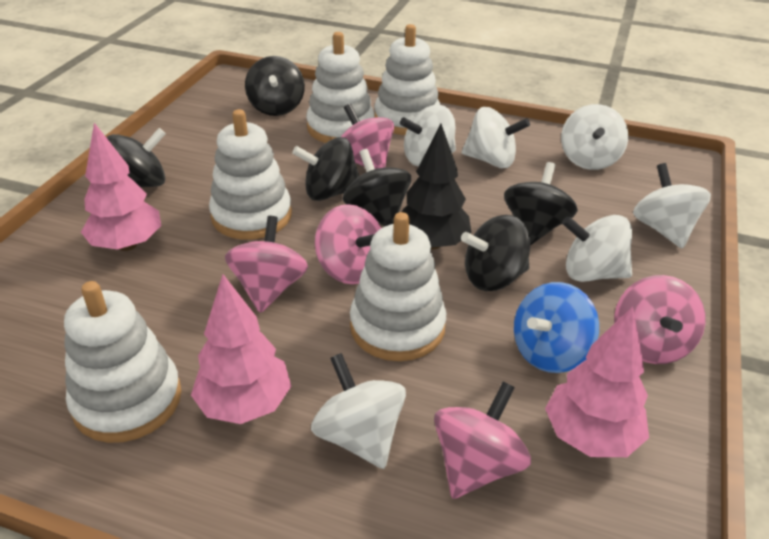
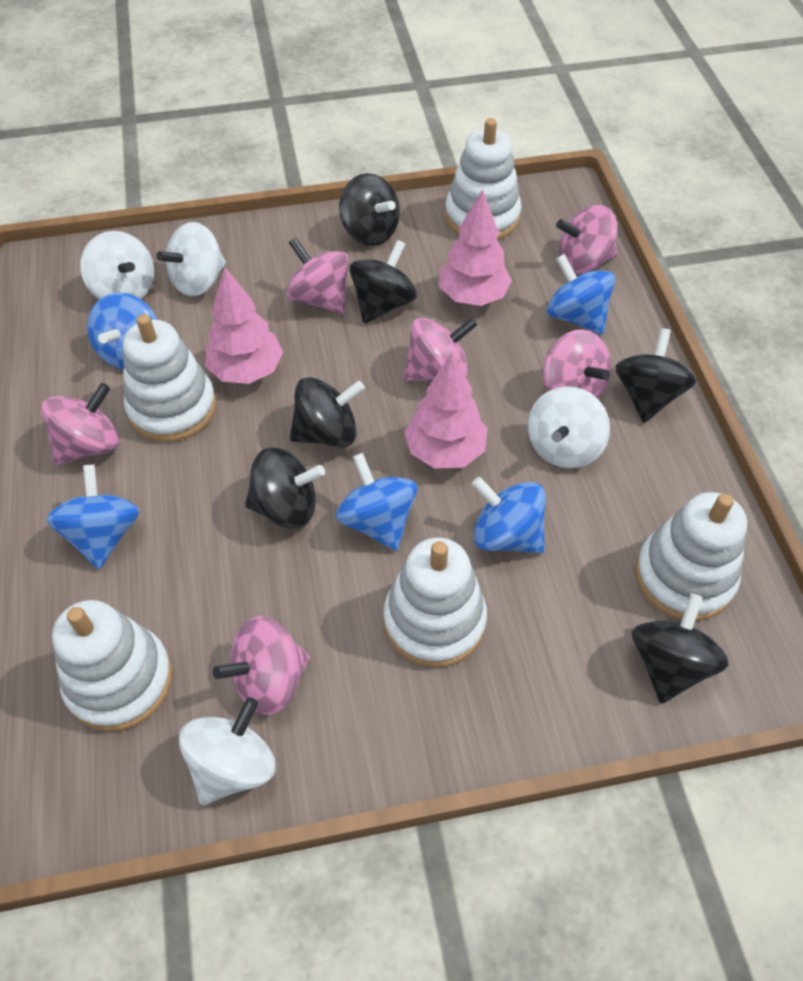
black tree: [402,124,471,249] = 1 -> none = 0
blue spinning top: [514,282,599,373] = 1 -> [46,464,140,569] [87,292,157,370] [335,453,417,551] [472,477,546,554] [547,254,615,335] = 5
pink spinning top: [225,216,308,313] [315,204,381,284] [341,104,394,169] [434,382,531,499] [614,275,706,364] = 5 -> [41,383,119,465] [213,616,310,715] [286,237,349,314] [404,317,477,381] [543,329,611,399] [556,205,617,274] = 6
white spinning top: [311,353,406,469] [400,105,456,167] [462,107,530,168] [561,104,628,170] [562,215,632,282] [633,163,711,249] = 6 -> [80,231,154,299] [156,222,226,297] [179,697,275,805] [528,386,610,469] = 4

